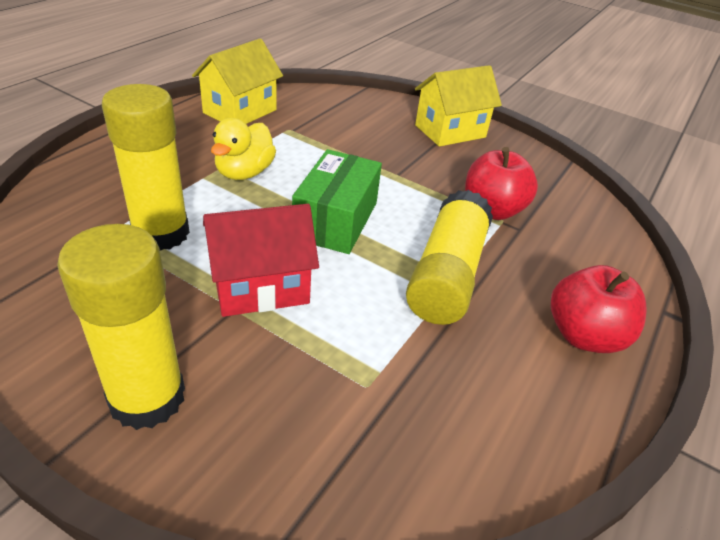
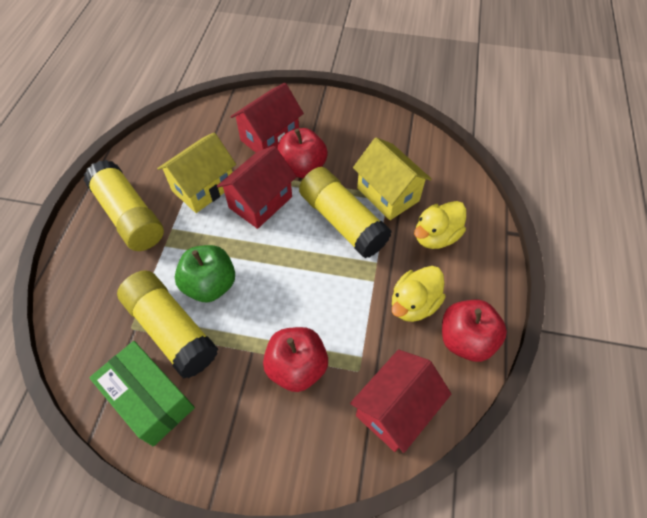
green apple: none = 0 -> [175,245,235,302] = 1
red apple: [465,147,538,220] [551,265,646,353] = 2 -> [263,327,328,392] [278,128,328,178] [442,300,507,362] = 3
red house: [203,204,319,317] = 1 -> [217,146,297,229] [230,83,304,153] [350,350,451,453] = 3
yellow duck: [211,118,276,180] = 1 -> [392,266,446,322] [414,201,466,249] = 2

